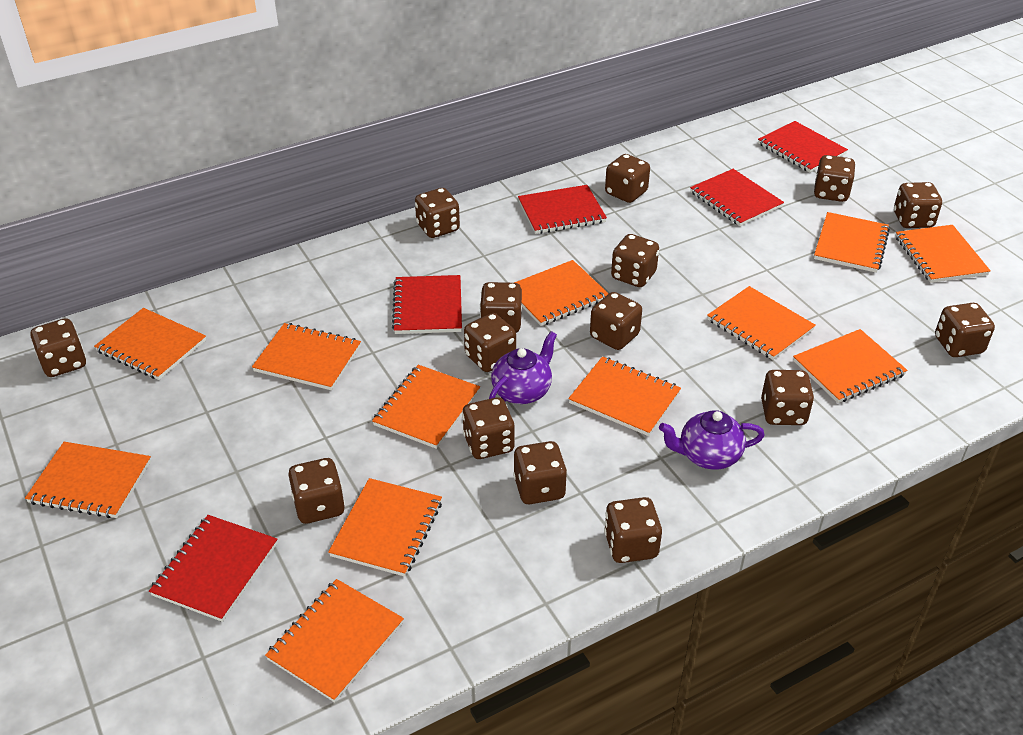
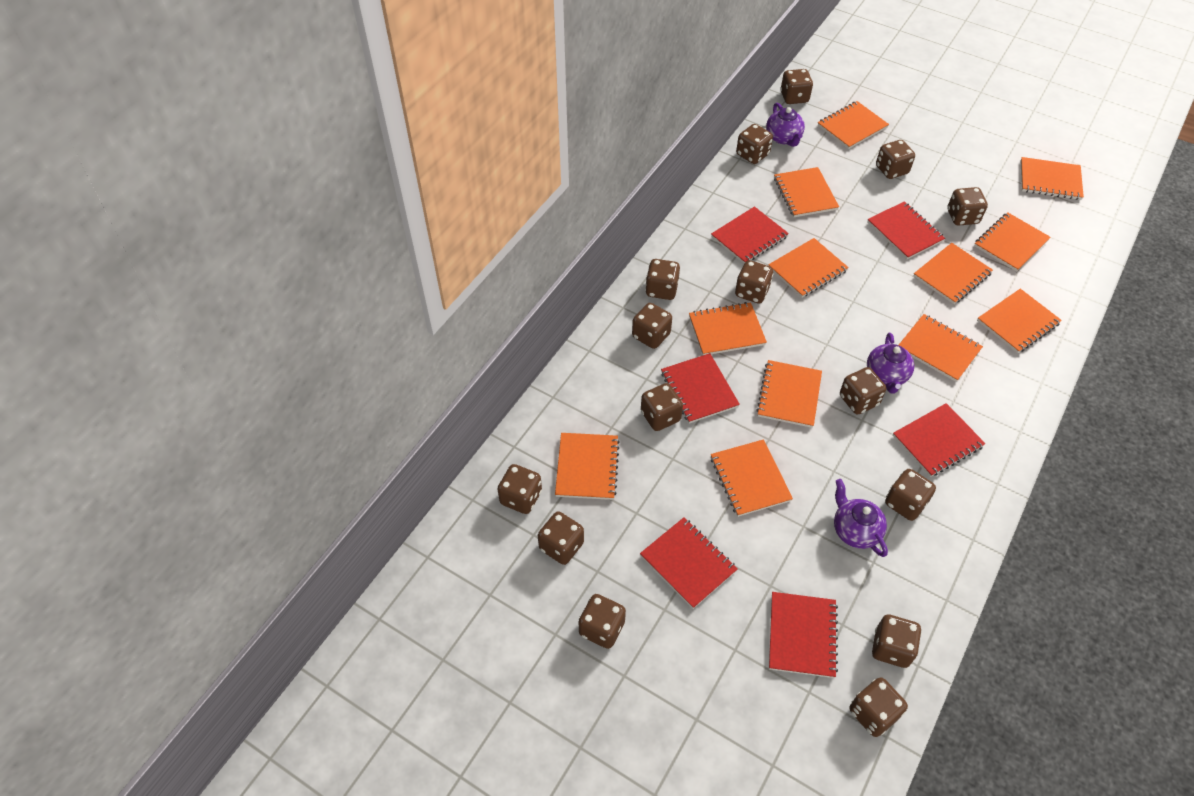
purple teapot: [489,331,557,404] [659,410,765,470] = 2 -> [766,103,805,147] [834,479,888,557] [867,333,914,394] = 3
red notebook: [149,515,278,622] [392,275,462,334] [518,185,607,234] [690,169,784,226] [758,121,848,173] = 5 -> [640,517,738,609] [661,353,740,424] [711,206,789,264] [769,592,838,678] [868,201,945,259] [893,403,986,477] = 6

